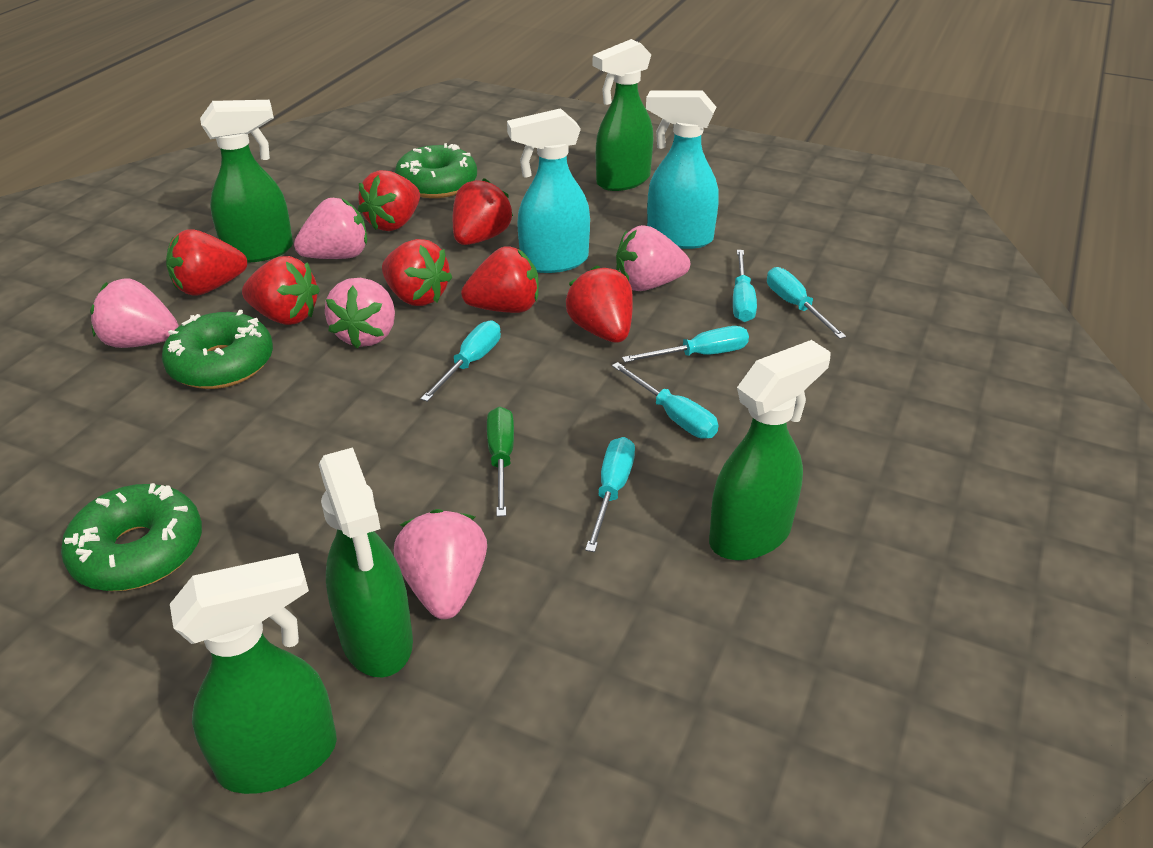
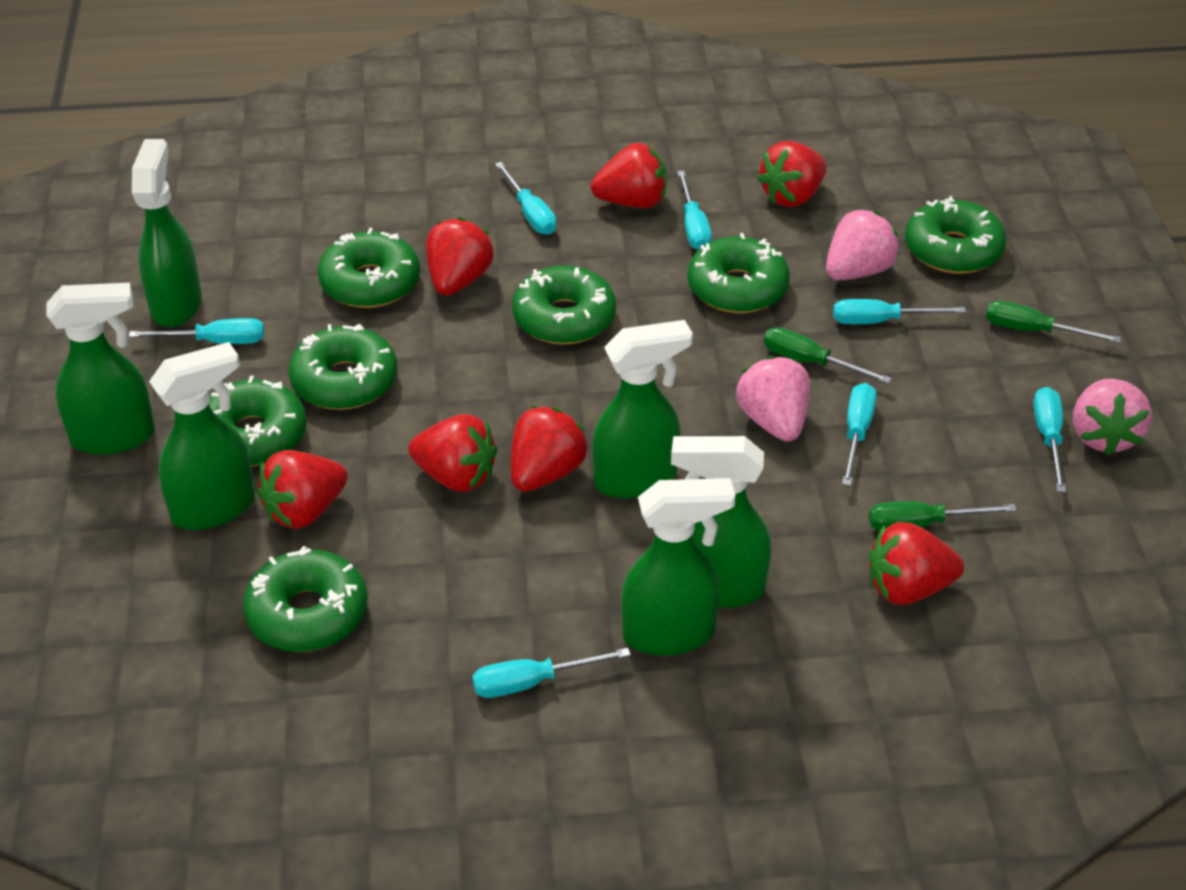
green donut: [61,483,202,591] [162,310,273,389] [395,143,477,198] = 3 -> [209,375,307,467] [243,546,367,652] [288,324,397,410] [318,228,420,308] [512,265,616,345] [687,233,790,313] [905,196,1006,274] = 7
green screwdriver: [487,407,514,517] = 1 -> [764,327,892,384] [869,501,1017,531] [986,301,1121,343] = 3
green spray bottle: [170,553,337,794] [200,100,293,263] [319,447,413,677] [593,39,653,191] [709,340,831,561] = 5 -> [47,283,155,455] [132,139,202,327] [149,342,255,530] [592,320,693,499] [621,478,735,656] [671,436,771,608] = 6
pink strawberry: [90,278,179,348] [294,198,367,259] [325,278,395,348] [394,509,487,619] [616,225,690,291] = 5 -> [736,356,810,442] [826,209,900,280] [1073,379,1152,456] = 3
turquoise screwdriver: [420,320,501,402] [585,437,635,552] [612,362,718,439] [622,326,749,362] [733,250,757,322] [767,267,846,339] = 6 -> [129,318,264,344] [472,648,631,698] [495,162,556,235] [677,171,712,250] [833,299,966,324] [842,383,876,486] [1033,387,1066,492] = 7
turquoise spray bottle: [507,108,590,273] [646,90,719,249] = 2 -> none = 0

